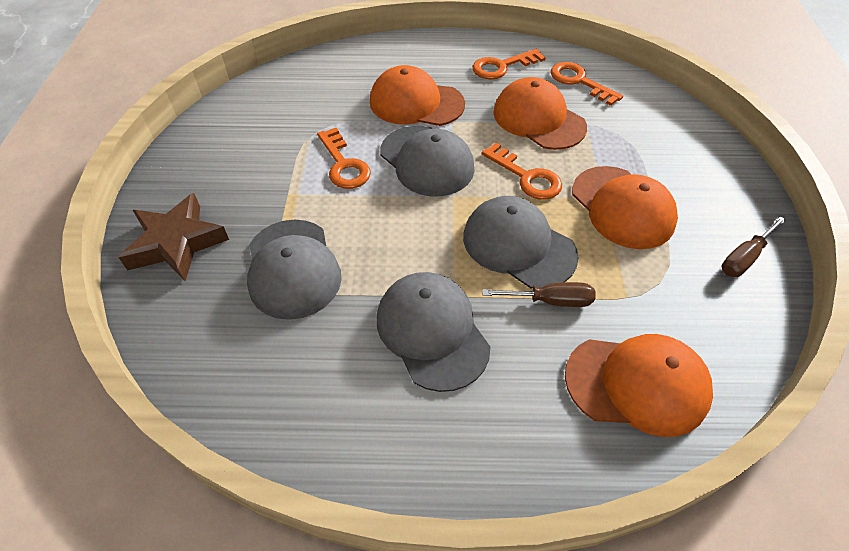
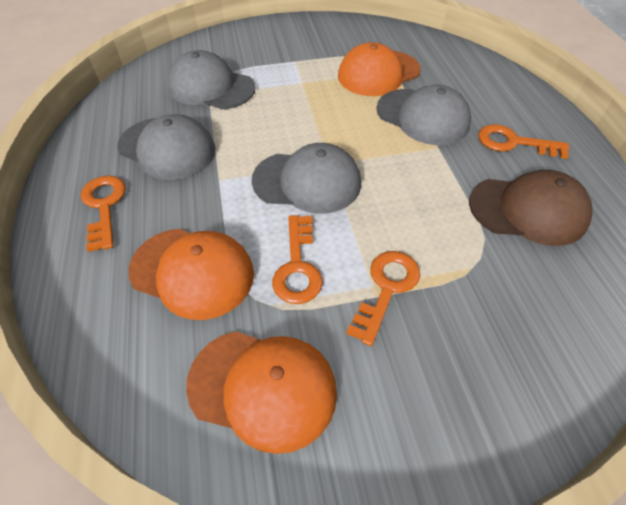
brown cap: none = 0 -> [469,170,592,246] = 1
brown screwdriver: [482,282,596,307] [722,216,786,277] = 2 -> none = 0
brown star: [118,193,229,281] = 1 -> none = 0
orange cap: [370,65,465,126] [493,77,587,150] [565,334,713,437] [572,166,678,249] = 4 -> [128,229,254,320] [186,331,337,454] [338,42,420,96] = 3

